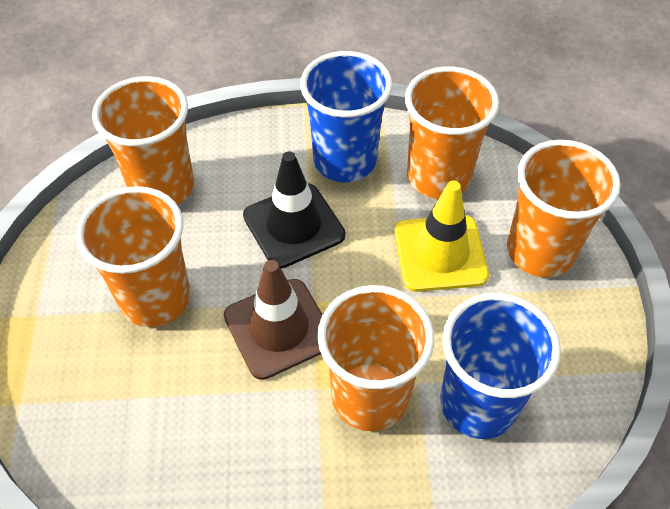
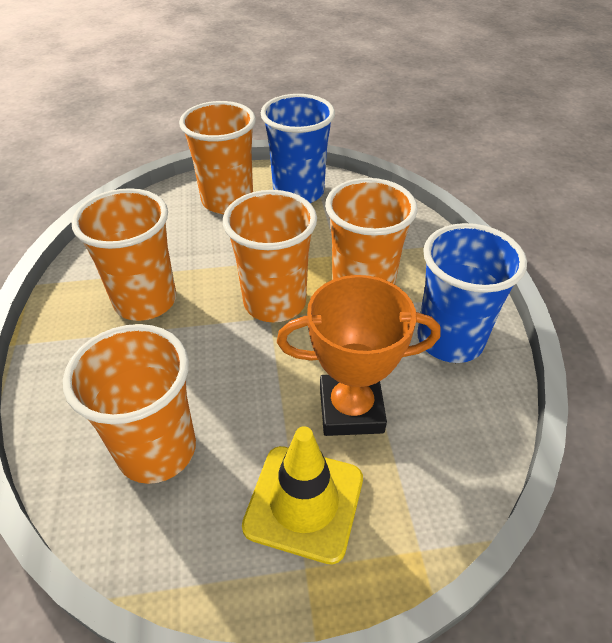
black traffic cone: [243,151,345,269] = 1 -> none = 0
brown traffic cone: [224,260,323,380] = 1 -> none = 0
orange trophy: none = 0 -> [277,275,440,436] = 1

